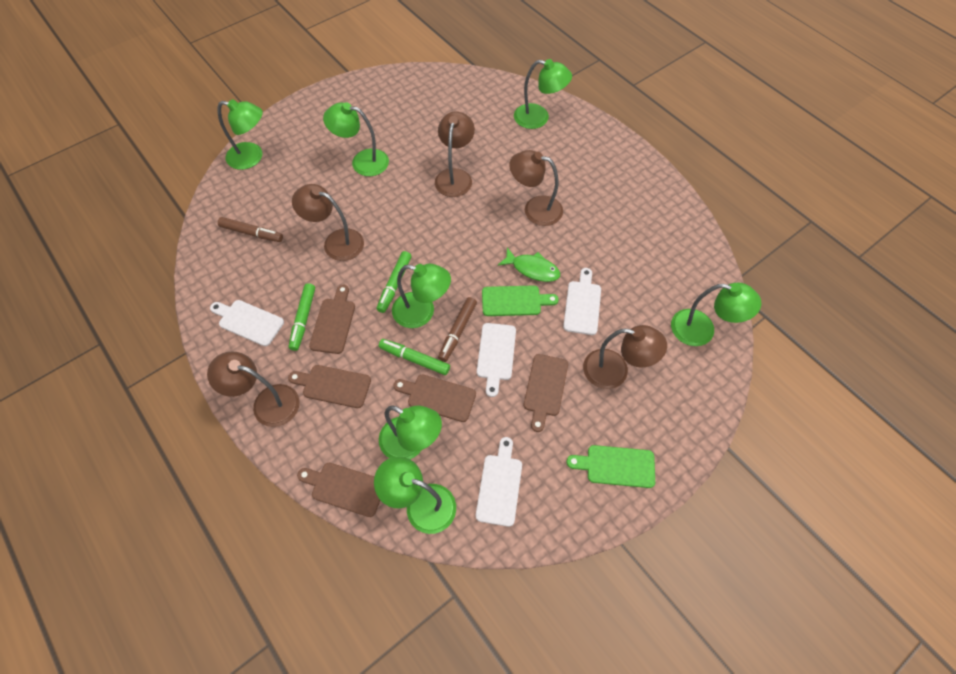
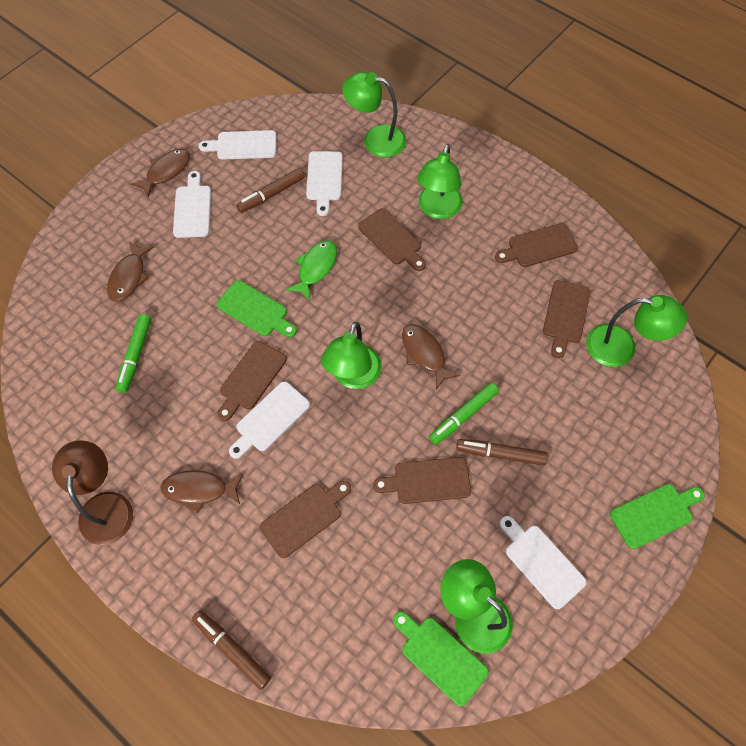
brown cutting board: [288,365,371,408] [297,463,380,517] [309,285,355,354] [393,375,476,422] [524,354,568,432] = 5 -> [218,341,287,421] [260,481,351,558] [358,208,426,271] [373,457,471,504] [495,223,578,267] [543,280,590,358] = 6
brown fish: none = 0 -> [107,241,154,302] [131,149,190,198] [160,470,244,513] [402,324,460,390] = 4
brown lamp: [207,351,300,427] [292,184,364,261] [435,111,475,197] [509,150,563,226] [583,325,667,389] = 5 -> [52,440,133,545] = 1
brown marker: [218,217,283,242] [438,297,477,362] = 2 -> [192,610,271,690] [236,168,305,213] [456,439,548,466] = 3
green cutting board: [482,286,559,316] [566,445,655,488] = 2 -> [216,280,297,337] [393,611,489,706] [610,484,705,549] = 3
green lamp: [218,99,263,170] [323,102,389,176] [374,456,456,534] [379,405,442,459] [392,264,451,328] [514,59,572,129] [671,283,761,346] = 7 -> [321,322,382,389] [342,72,406,158] [417,144,463,219] [440,559,513,654] [586,295,687,367] = 5
green marker: [289,283,315,351] [377,251,412,313] [379,339,450,375] = 3 -> [116,314,151,393] [429,382,499,445] = 2
white cutting board: [210,300,284,346] [476,437,522,527] [477,323,516,397] [563,268,601,335] = 4 -> [173,171,211,238] [199,130,276,160] [229,382,310,459] [306,151,343,216] [500,516,587,609] = 5

